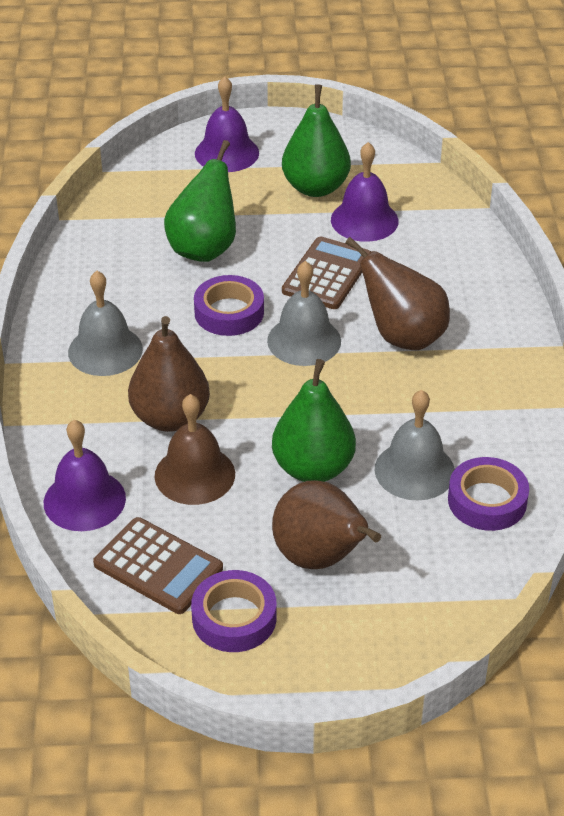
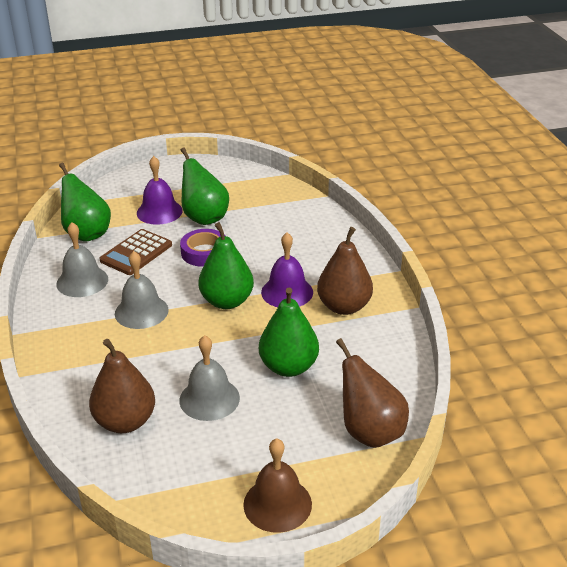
brown calculator: [93,517,223,614] [282,237,371,309] = 2 -> [99,229,172,275] = 1
green pear: [164,140,236,262] [272,359,356,482] [282,84,351,197] = 3 -> [59,163,111,242] [181,147,229,225] [198,222,254,309] [259,288,319,377] = 4
purple bell: [44,420,126,531] [195,76,259,172] [331,142,399,242] = 3 -> [137,156,183,225] [261,232,313,307] = 2
purple tape: [191,570,277,652] [194,275,264,336] [448,457,529,531] = 3 -> [180,229,225,267] = 1

